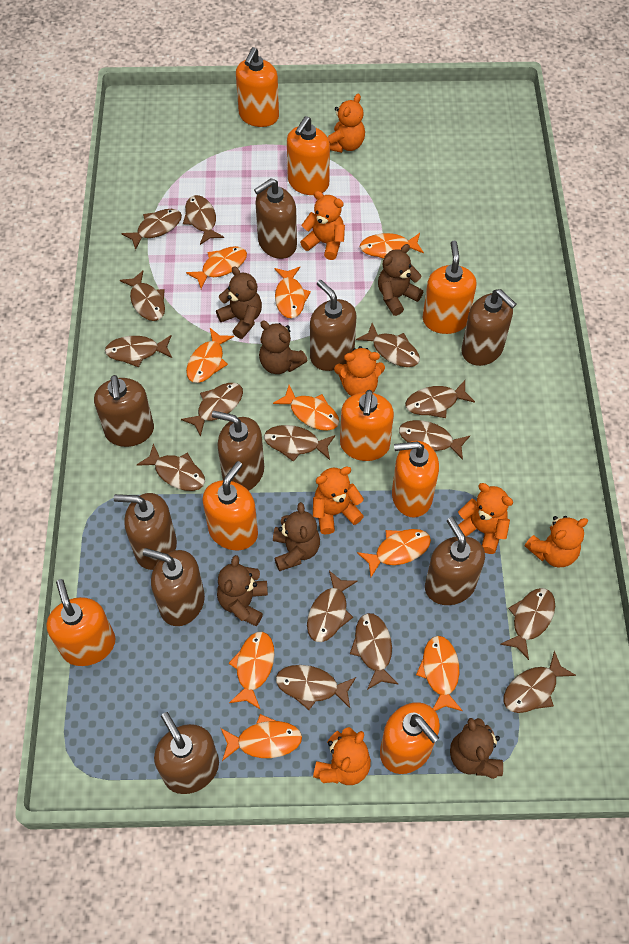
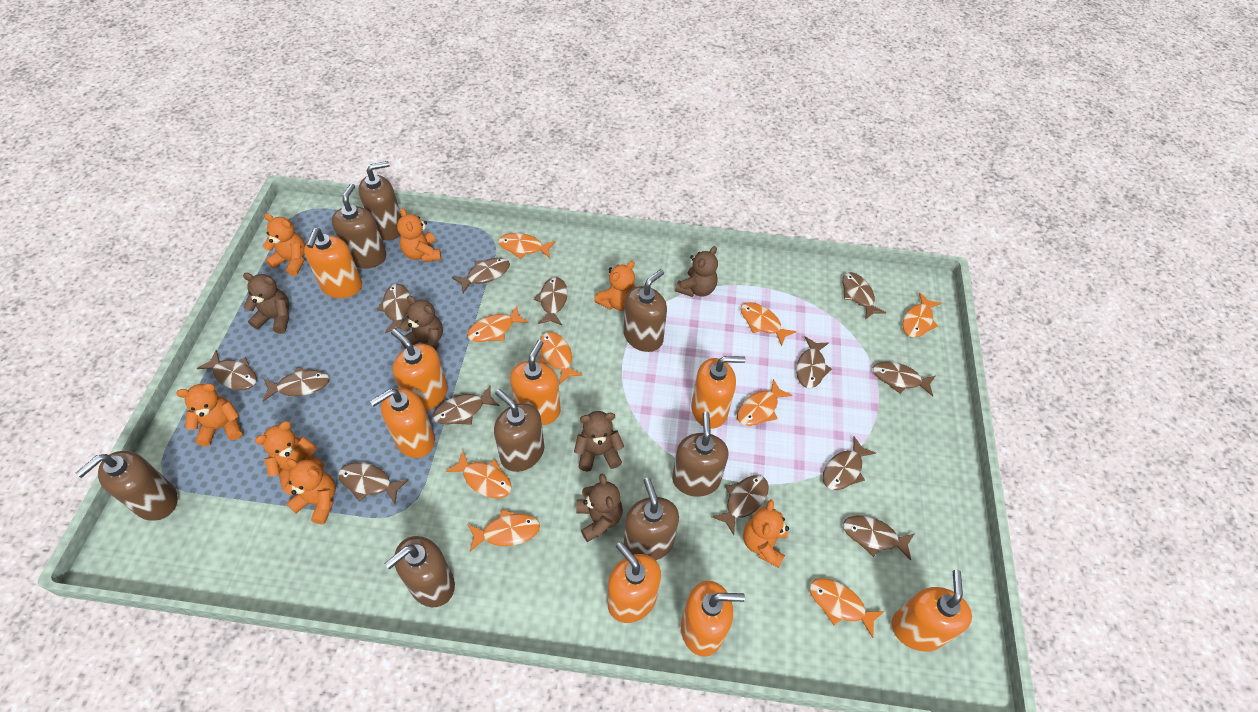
brown fish: [105,335,172,367] [120,271,165,321] [121,209,182,250] [137,443,205,491] [181,383,243,437] [183,195,224,245] [264,425,335,462] [276,665,356,710] [307,571,358,642] [350,613,399,690] [356,323,420,367] [399,420,470,460] [405,380,475,418] [500,588,555,660] [504,650,576,713] = 15 -> [197,350,257,390] [262,367,330,401] [338,462,409,504] [377,284,410,333] [432,386,500,425] [452,258,510,293] [534,277,568,325] [711,475,769,535] [796,336,832,388] [823,437,876,490] [842,272,886,320] [843,516,914,560] [873,361,935,397] = 13
brown soap dispenser: [94,375,154,447] [113,493,177,570] [143,548,205,626] [154,712,219,794] [212,411,264,491] [254,178,297,259] [310,280,356,371] [425,517,485,605] [461,289,516,366] = 9 -> [76,451,178,521] [332,183,386,268] [358,161,402,240] [385,536,455,607] [494,389,544,472] [624,269,667,352] [624,477,679,560] [672,411,729,497] = 8
brown teddy bear: [216,266,262,339] [217,555,268,626] [259,321,308,374] [273,502,320,571] [378,244,423,316] [450,718,503,779] = 6 -> [243,273,289,334] [400,296,443,350] [574,411,624,471] [576,474,623,542] [675,246,718,297] = 5

